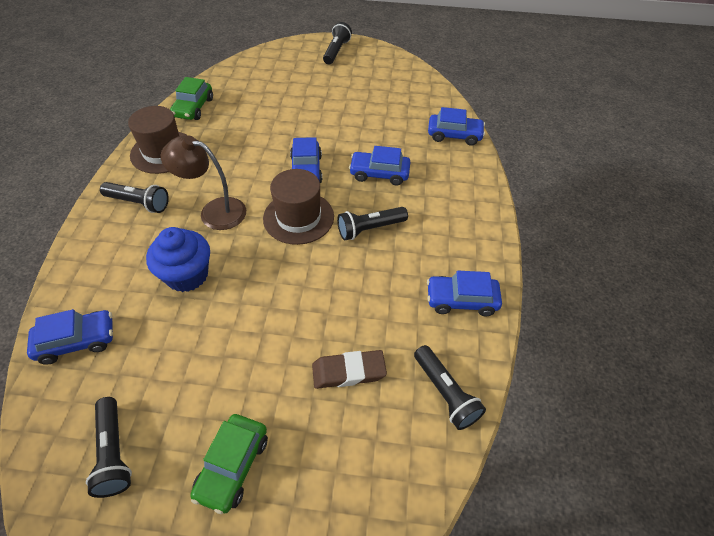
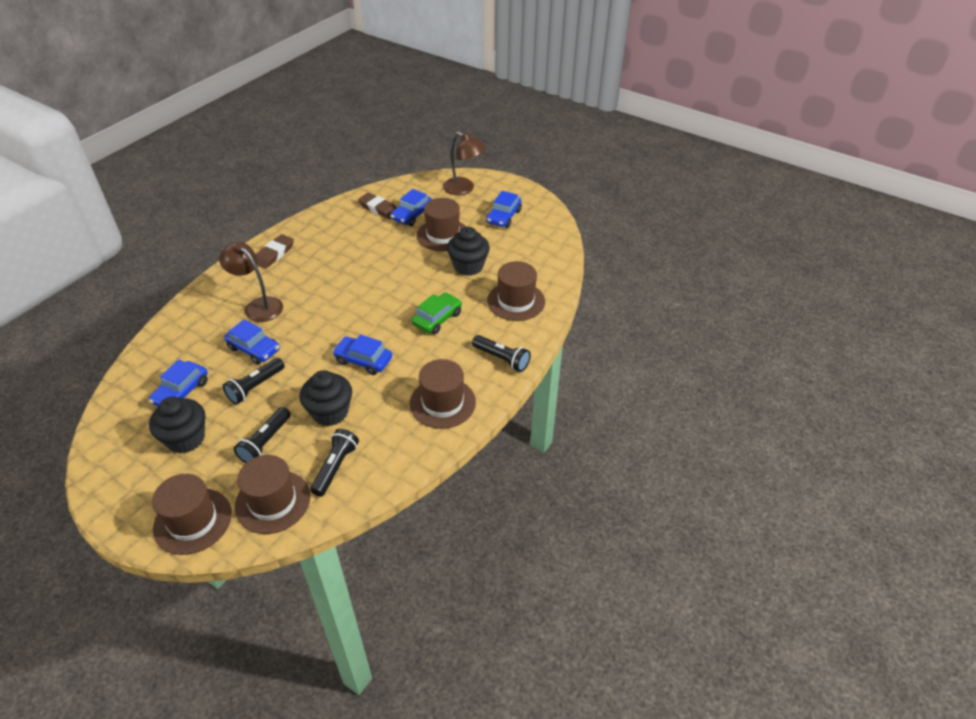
black cupcake: none = 0 -> [149,396,205,453] [300,370,352,426] [447,227,490,276] = 3
black flashlight: [86,397,132,498] [100,182,169,213] [323,22,352,64] [337,207,408,240] [414,345,486,430] = 5 -> [223,358,285,404] [234,407,291,463] [310,429,359,497] [472,335,531,372] = 4
blue cupcake: [146,227,210,292] = 1 -> none = 0
brown eraser: [312,350,387,389] = 1 -> [256,234,294,268] [358,193,397,219] = 2
brown hat: [128,106,188,174] [263,169,334,245] = 2 -> [152,474,232,555] [235,455,310,534] [410,359,476,429] [417,198,466,251] [487,261,545,321] = 5
brown lamp: [161,136,246,230] = 1 -> [219,242,283,322] [443,132,486,195] = 2
green car: [170,77,213,120] [190,414,268,514] = 2 -> [412,292,462,334] = 1

